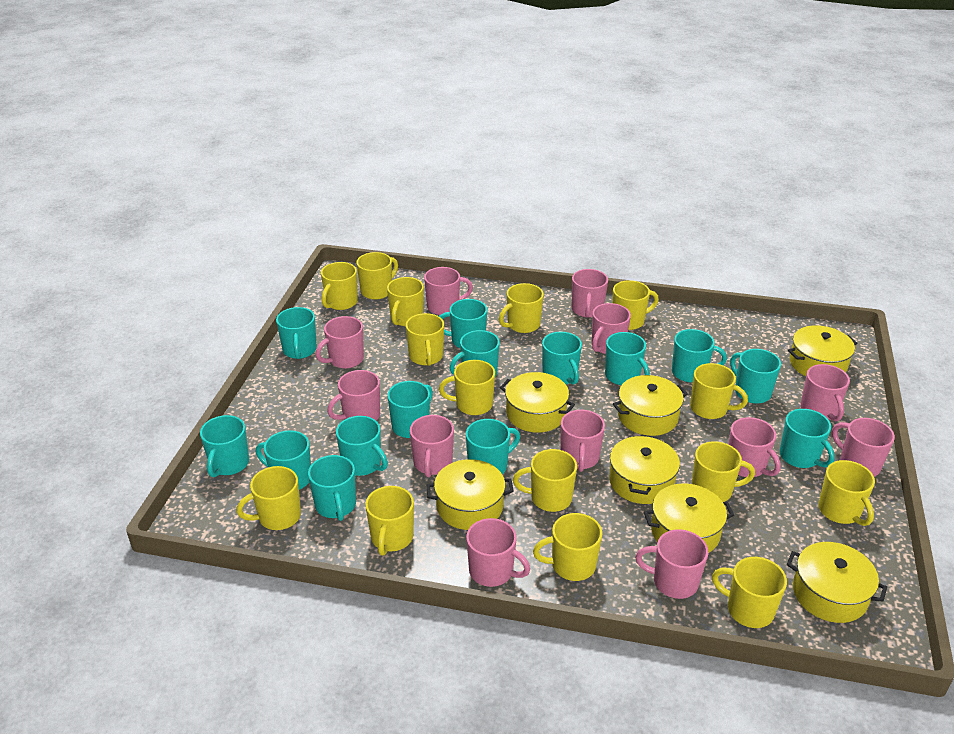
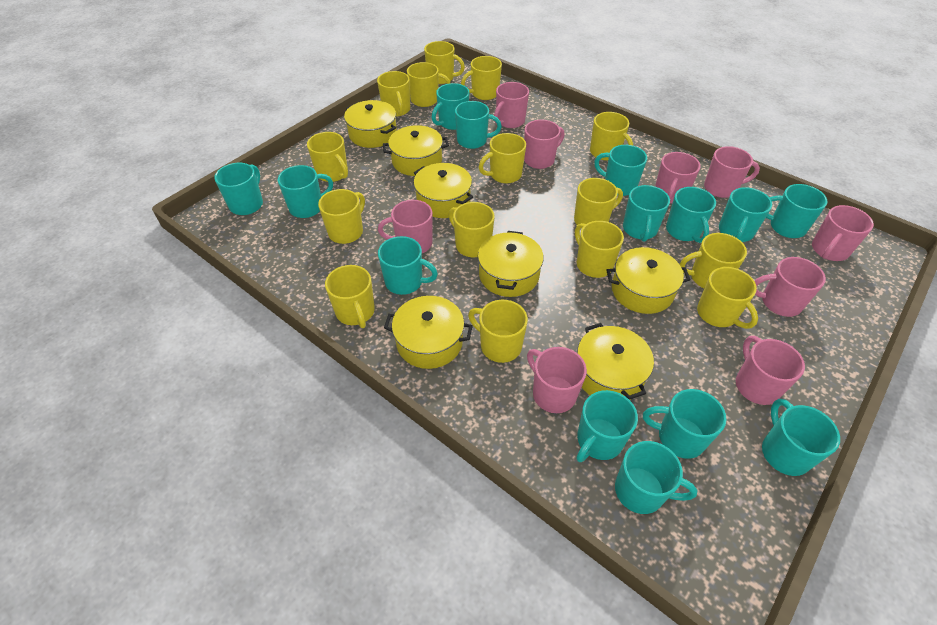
pink mug: [316,316,364,369] [327,370,380,420] [410,415,454,477] [424,267,473,315] [466,518,530,587] [561,410,605,472] [572,269,608,318] [592,303,631,354] [635,529,709,599] [728,417,781,477] [800,364,850,421] [832,418,895,477] = 12 -> [378,200,432,253] [494,82,529,128] [524,120,565,169] [527,347,587,413] [655,152,701,204] [704,146,760,198] [736,336,805,405] [755,257,826,317] [812,205,874,261] = 9

